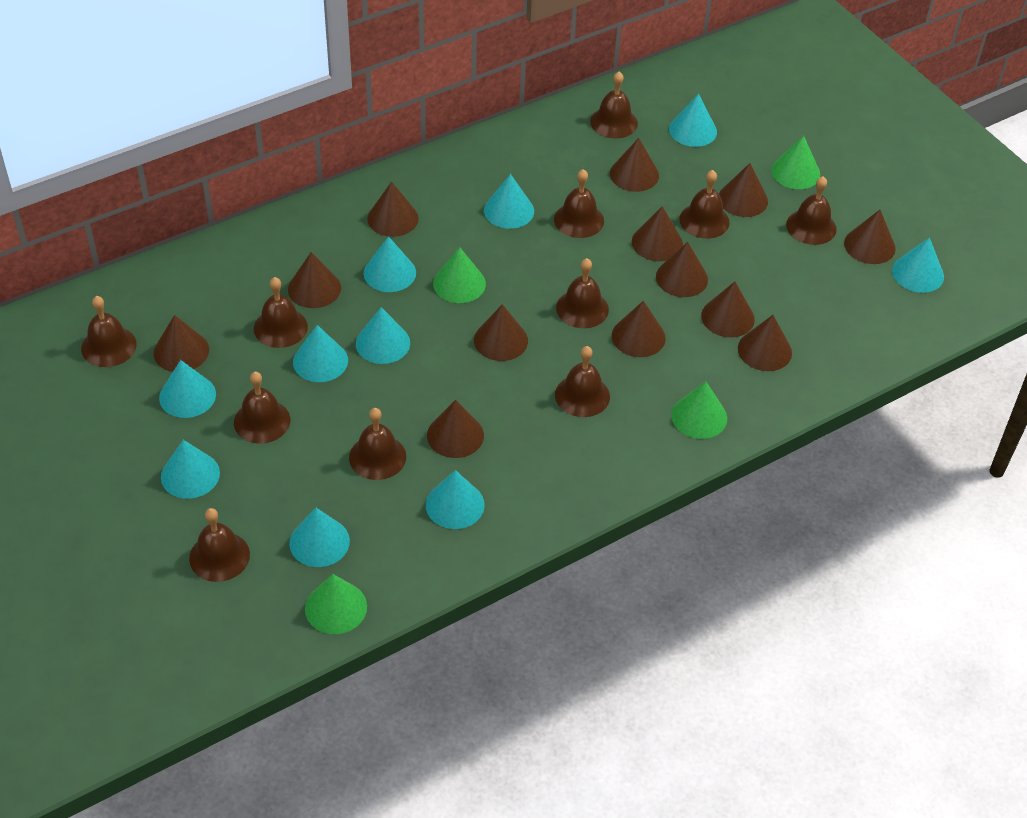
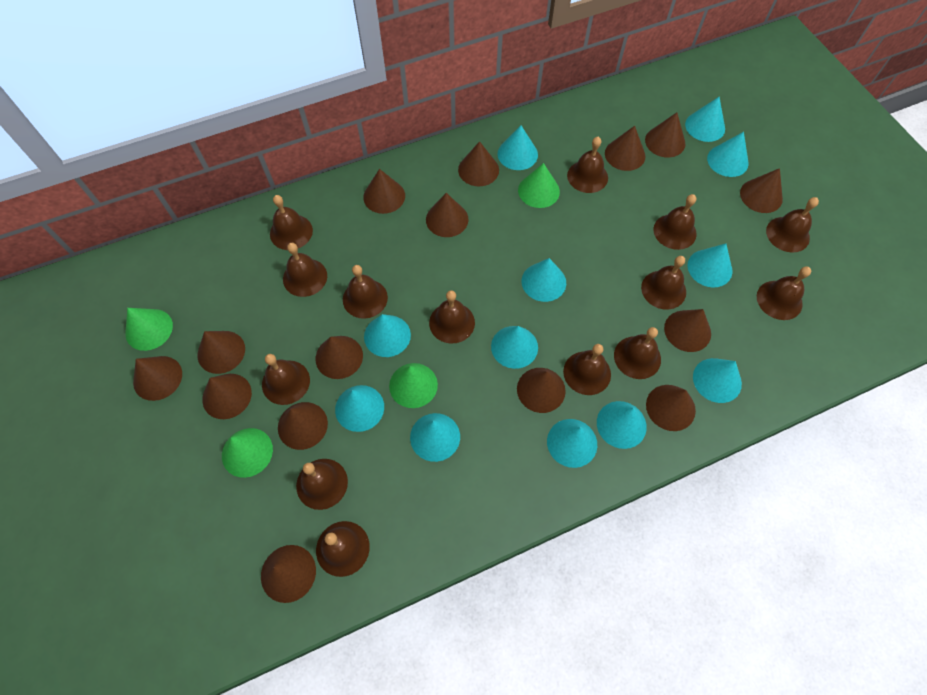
brown bell: [81,296,137,367] [189,508,250,582] [234,372,290,444] [254,277,308,348] [349,408,406,480] [554,169,604,238] [555,346,610,417] [556,258,609,328] [590,72,638,138] [679,170,730,239] [786,176,837,245] = 11 -> [262,354,310,405] [270,195,313,250] [283,243,327,297] [296,459,348,510] [316,521,370,577] [343,265,388,319] [429,290,475,344] [563,344,611,395] [567,137,608,193] [614,327,661,379] [641,256,686,310] [653,194,697,250] [757,266,811,320] [766,197,819,252] = 14
brown cone: [154,315,209,372] [288,252,341,308] [367,182,419,237] [427,400,484,458] [474,304,528,361] [610,138,659,192] [612,301,666,357] [632,206,683,261] [656,242,708,297] [701,281,755,337] [719,163,768,217] [738,315,792,371] [844,210,896,264] = 13 -> [133,356,182,401] [198,331,245,374] [202,374,252,419] [261,545,316,603] [278,402,328,450] [316,336,363,379] [363,169,405,214] [426,193,468,237] [458,141,499,186] [517,368,566,413] [605,126,645,171] [645,113,685,158] [646,385,696,431] [664,309,711,352] [740,168,783,213] = 15
turquoise cone: [159,360,216,418] [161,440,220,499] [289,508,350,567] [293,325,348,382] [356,307,410,364] [364,236,416,292] [426,470,485,529] [484,174,534,229] [669,94,717,147] [892,237,944,293] = 10 -> [335,385,384,432] [364,314,411,357] [410,413,460,462] [491,326,538,369] [498,125,538,170] [522,258,566,302] [547,419,597,468] [597,401,647,449] [685,97,725,142] [688,244,732,288] [693,358,742,403] [707,132,748,177] = 12

